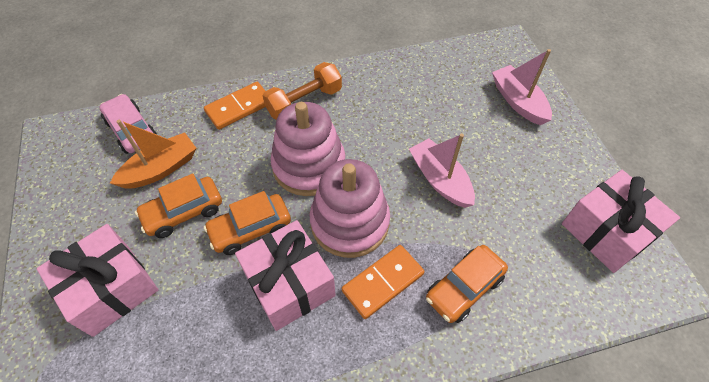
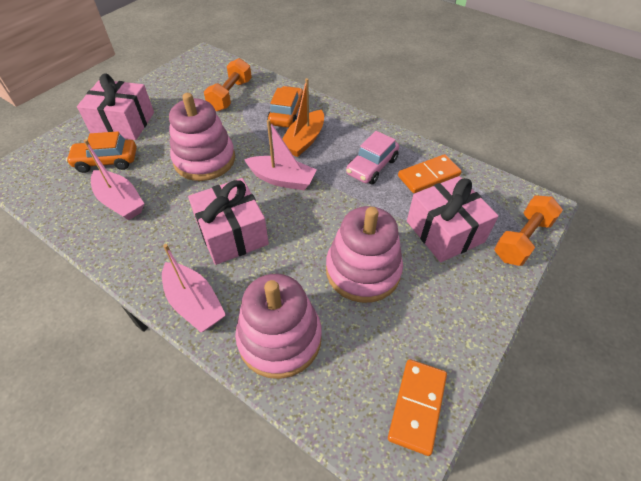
orange car: [135,173,222,238] [204,191,291,255] [426,245,508,323] = 3 -> [66,131,137,173] [267,86,303,128] = 2
orange dumbbell: [262,62,342,120] = 1 -> [204,58,252,111] [494,195,563,266] = 2
pink boat: [409,134,475,208] [492,49,552,125] = 2 -> [84,139,144,220] [162,244,226,332] [244,119,317,190] = 3
pink stacking toy: [271,102,345,196] [310,159,390,258] = 2 -> [169,93,235,181] [235,274,322,379] [326,206,403,303] = 3

